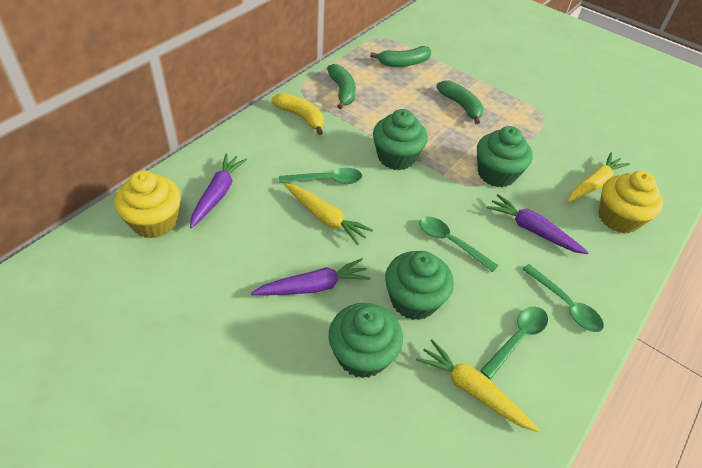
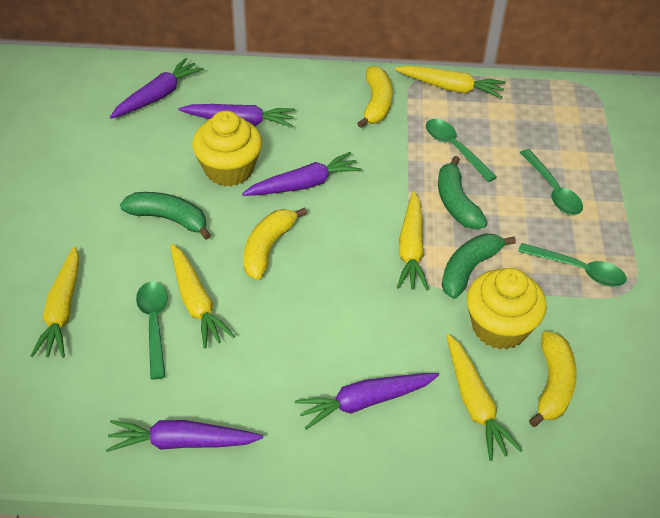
green cupcake: [328,303,403,378] [373,109,428,170] [385,251,454,320] [477,126,533,187] = 4 -> none = 0
purple carrot: [190,153,247,228] [251,258,371,296] [487,194,589,254] = 3 -> [106,420,263,452] [110,58,204,119] [178,104,295,127] [242,152,362,196] [295,373,439,430] = 5
yellow banana: [271,93,324,135] = 1 -> [243,207,307,280] [357,66,393,128] [529,331,577,427] = 3
yellow carrot: [284,183,373,245] [416,339,540,432] [568,153,630,202] = 3 -> [31,247,79,358] [170,244,235,349] [395,66,506,98] [397,191,429,290] [447,334,523,461] = 5

